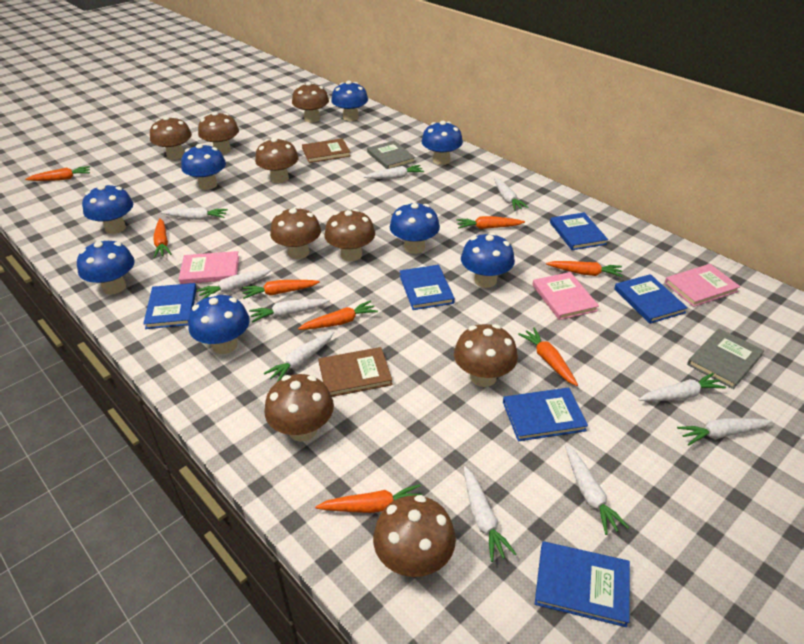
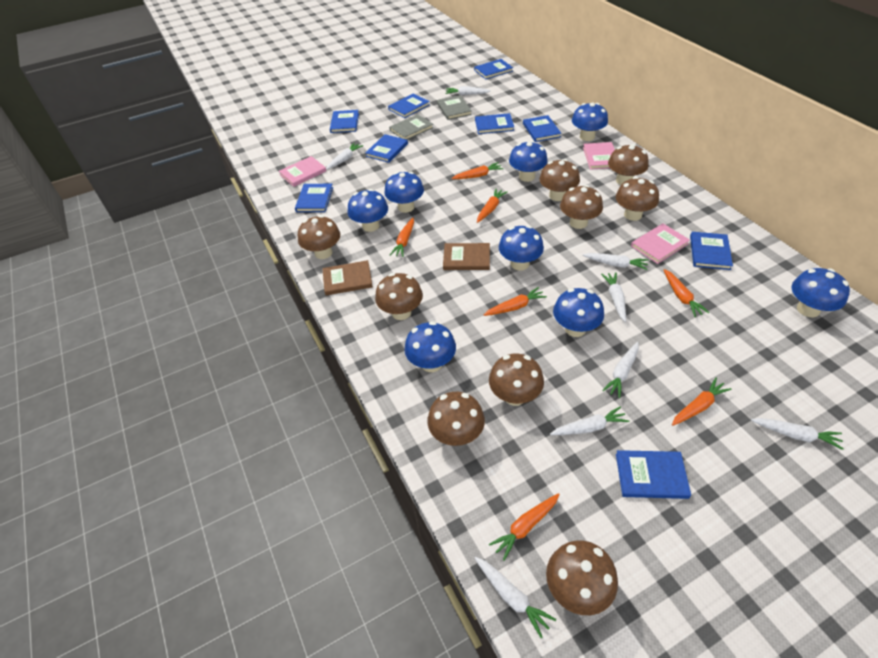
blue book: [143,283,197,329] [399,265,455,310] [503,388,588,441] [535,541,630,627] [550,212,608,250] [614,274,688,324] = 6 -> [295,184,333,212] [330,110,359,133] [365,134,408,163] [388,94,430,118] [474,59,513,80] [475,113,514,134] [523,115,561,142] [616,450,691,499] [690,232,733,270] = 9
orange carrot: [25,166,90,181] [153,218,171,258] [242,280,320,299] [298,300,378,330] [315,484,422,513] [456,216,525,229] [518,328,578,386] [546,261,623,277] = 8 -> [390,218,414,257] [452,162,503,179] [477,189,507,223] [484,287,547,316] [489,493,560,561] [664,269,709,317] [672,378,732,426] = 7
white carrot: [161,207,228,220] [196,269,271,299] [249,299,330,323] [264,332,334,382] [364,165,424,179] [464,466,516,562] [494,178,529,211] [565,445,629,535] [638,373,726,401] [677,418,772,445] = 10 -> [326,143,363,170] [445,86,491,95] [474,557,556,638] [550,406,629,435] [583,253,648,270] [601,273,626,322] [602,342,639,398] [751,418,844,450] = 8

